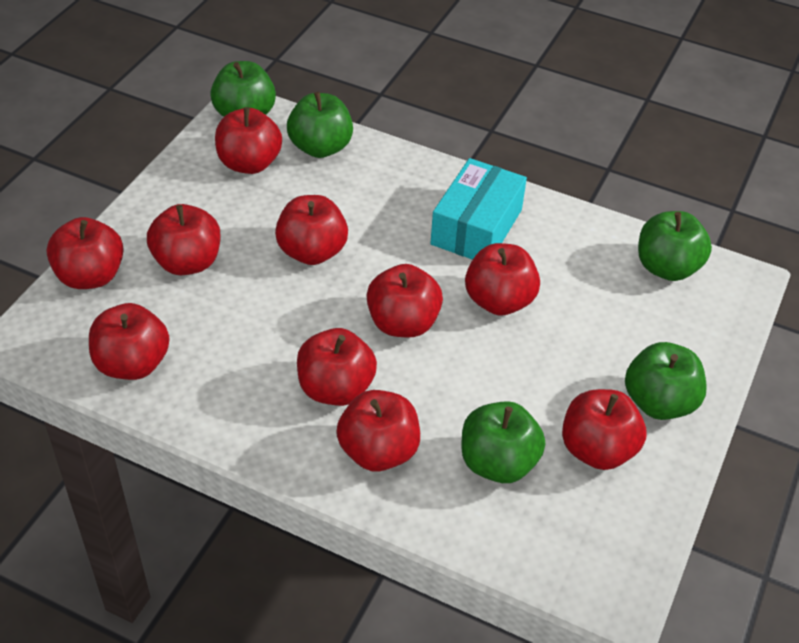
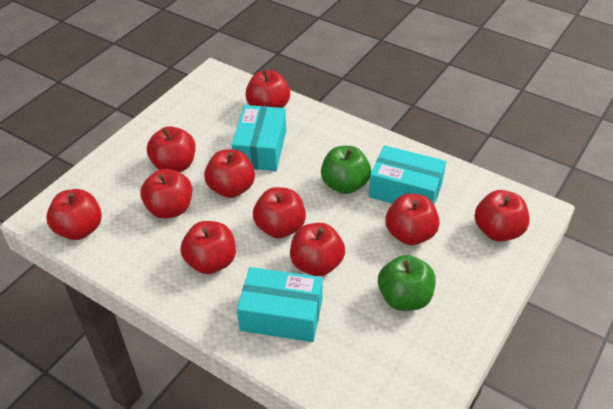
green apple: [210,61,276,117] [287,92,353,158] [461,401,545,483] [625,342,707,420] [638,211,712,281] = 5 -> [321,146,371,194] [378,255,436,311] = 2
turquoise box: [430,158,527,260] = 1 -> [232,105,286,171] [237,267,323,342] [369,145,446,205] = 3

